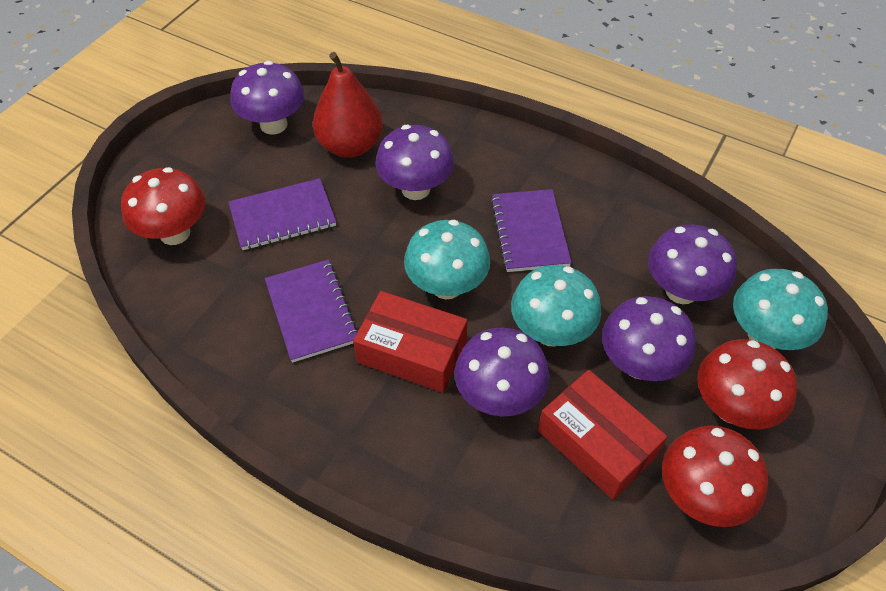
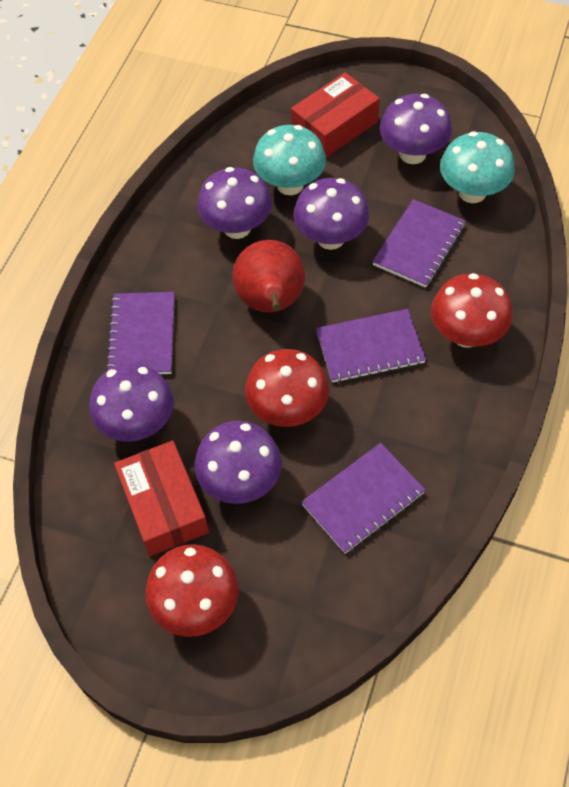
purple notebook: [228,178,336,250] [265,260,358,363] [490,189,572,272] = 3 -> [106,292,175,374] [301,443,426,554] [316,309,426,383] [372,199,466,288] = 4
turquoise mushroom: [404,220,490,299] [511,265,601,347] [733,269,828,350] = 3 -> [253,125,326,195] [440,131,515,203] = 2

